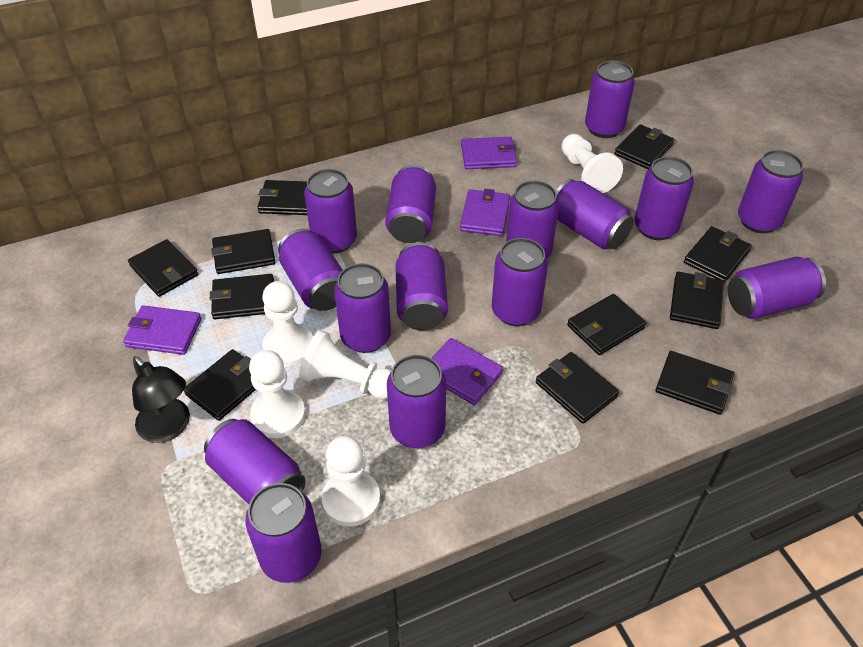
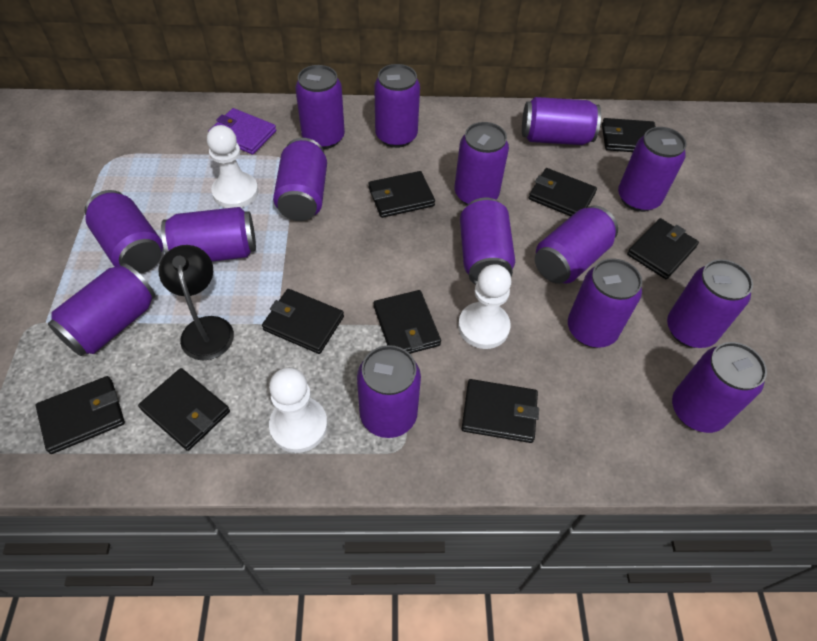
black wallet: [128,239,198,297] [184,349,256,421] [210,274,274,319] [211,229,275,274] [257,180,307,215] [536,352,619,424] [567,294,646,355] [614,124,674,169] [656,351,734,415] [670,272,724,329] [684,226,752,282] = 11 -> [35,376,125,454] [138,368,230,451] [262,289,344,354] [368,171,435,218] [374,290,441,354] [462,379,539,443] [529,168,597,216] [602,118,656,152] [627,218,699,279] = 9
purple wallet: [123,305,201,355] [432,338,503,405] [460,189,510,236] [461,137,517,169] = 4 -> [209,108,276,154] = 1
white pawn: [249,350,306,438] [262,281,313,367] [299,330,391,399] [322,436,380,527] [561,134,623,193] = 5 -> [207,125,258,208] [269,367,328,453] [458,264,511,349] = 3

